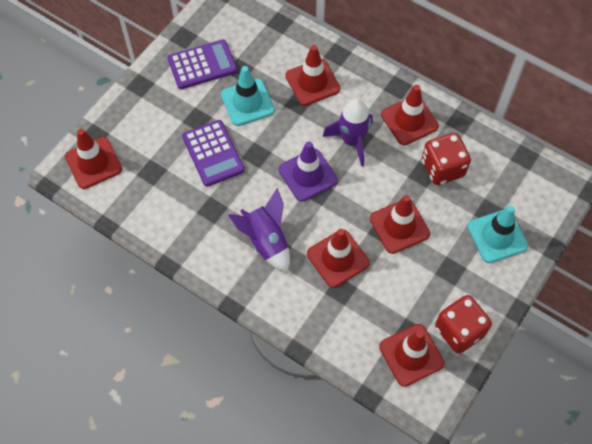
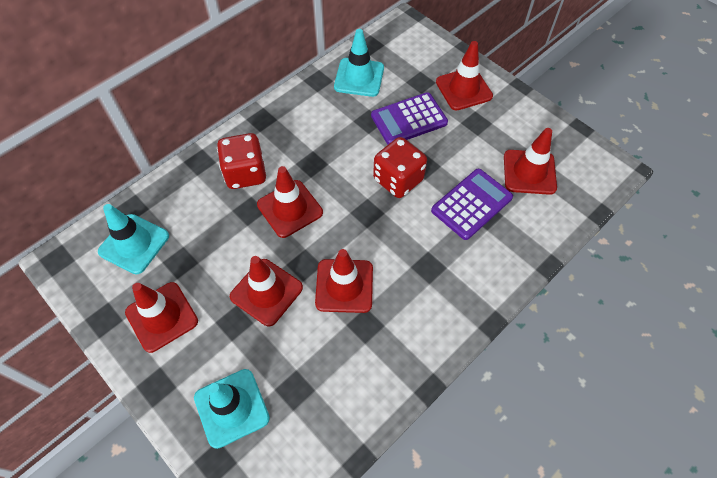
purple rocket: [228,188,290,273] [323,99,373,167] = 2 -> none = 0
purple traffic cone: [279,141,338,202] = 1 -> none = 0
turquoise traffic cone: [221,66,275,126] [467,205,528,263] = 2 -> [98,204,169,274] [194,369,270,449] [334,29,384,97] = 3

